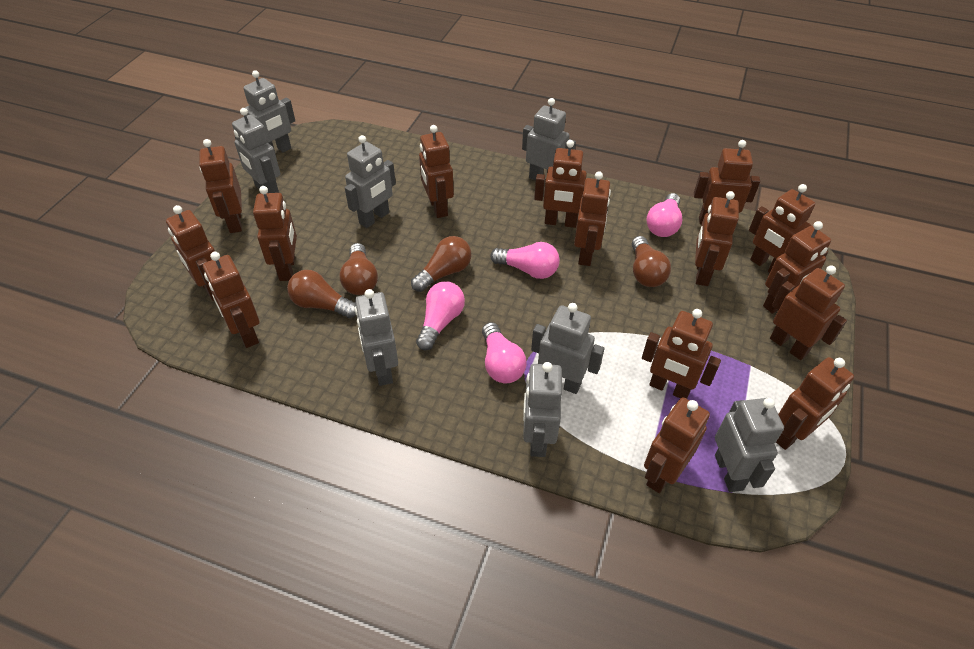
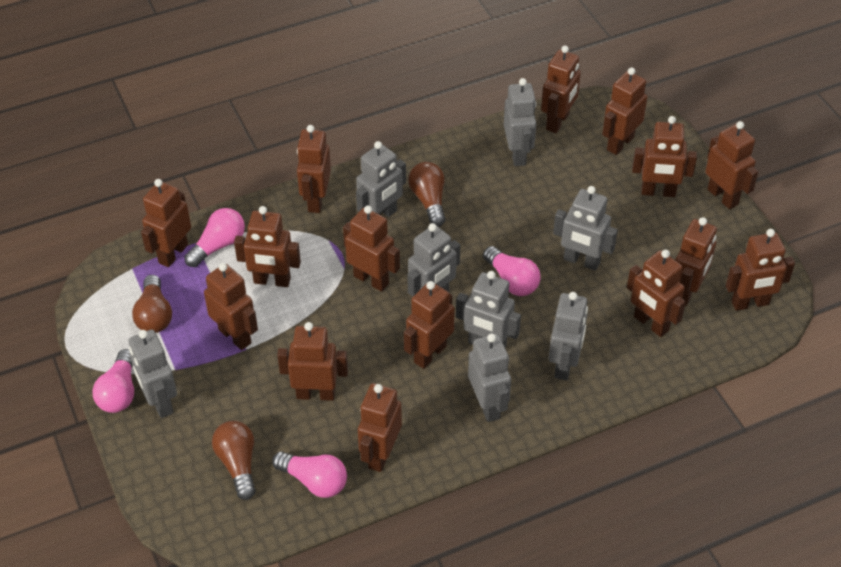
brown light bulb: [287,270,356,318] [339,243,378,295] [411,236,472,292] [632,236,671,287] = 4 -> [132,275,172,333] [212,421,256,500] [408,162,446,227] = 3

